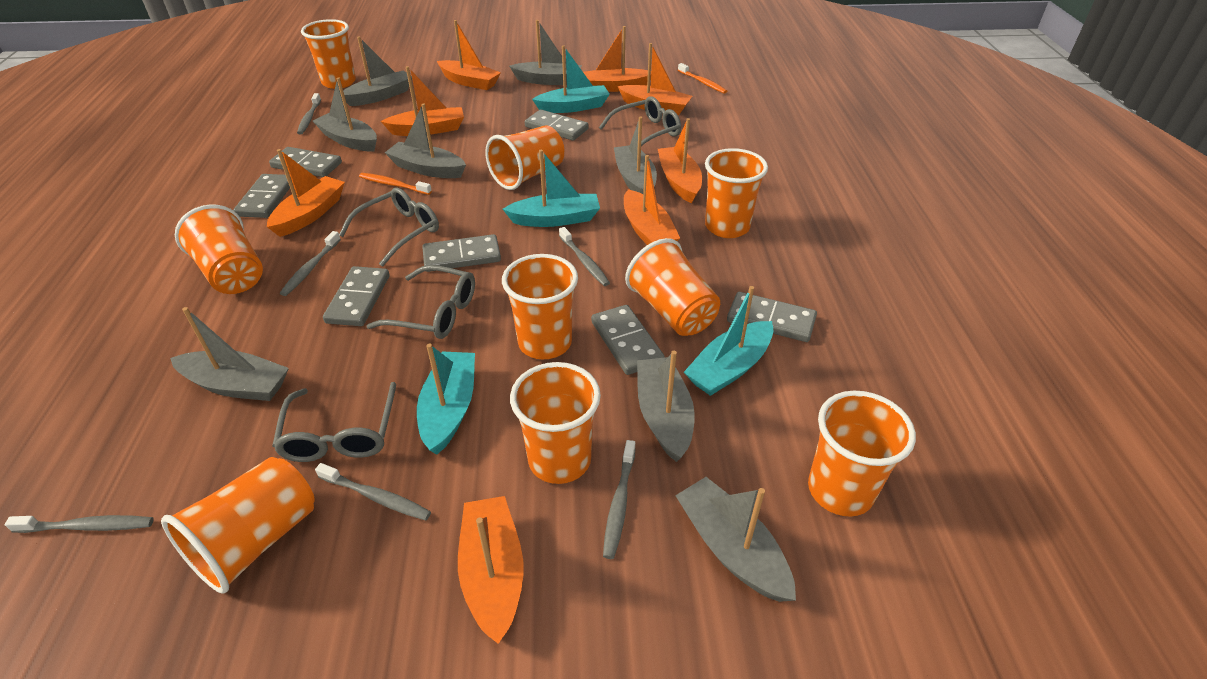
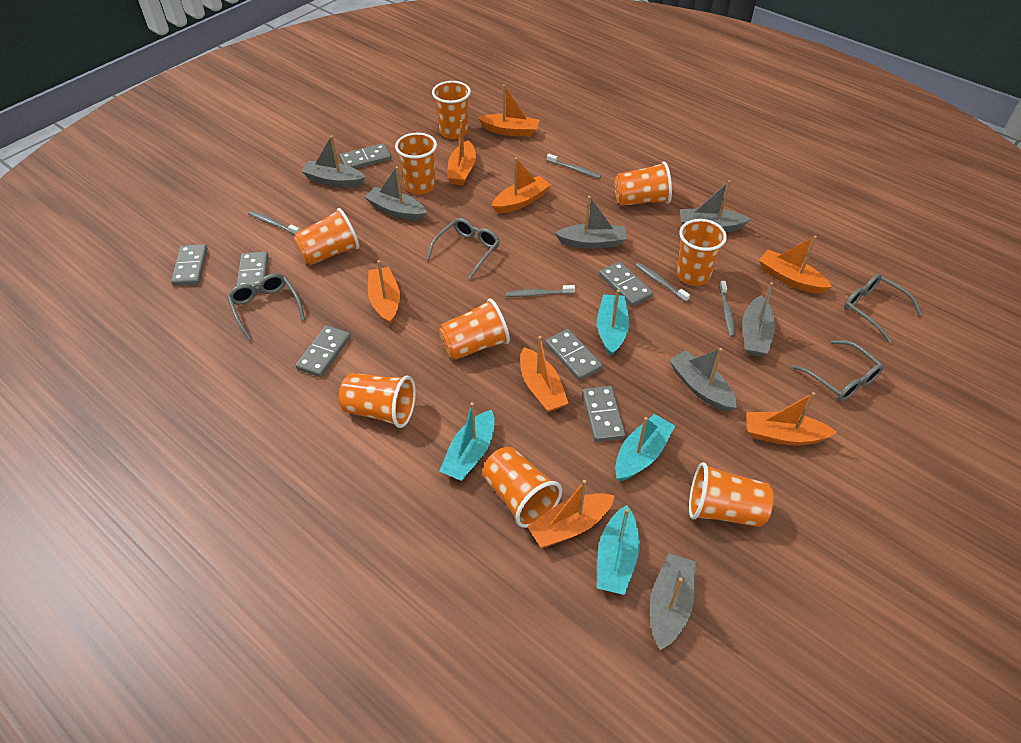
grey boat: [170,307,289,401] [313,77,377,151] [343,36,412,106] [385,104,466,178] [509,20,582,85] [614,117,657,194] [637,351,695,462] [675,477,796,602] = 8 -> [301,135,366,188] [365,166,427,221] [555,196,627,249] [650,553,696,650] [669,348,737,412] [680,180,750,232] [742,282,776,357] = 7
grey toothbrush: [5,515,154,533] [280,231,341,296] [297,93,321,135] [315,463,431,520] [559,227,610,286] [603,440,635,559] = 6 -> [248,211,300,234] [506,285,575,297] [547,154,601,179] [635,262,690,302] [719,281,736,337] = 5
orange toothbrush: [359,173,432,195] [678,63,727,94] = 2 -> none = 0

